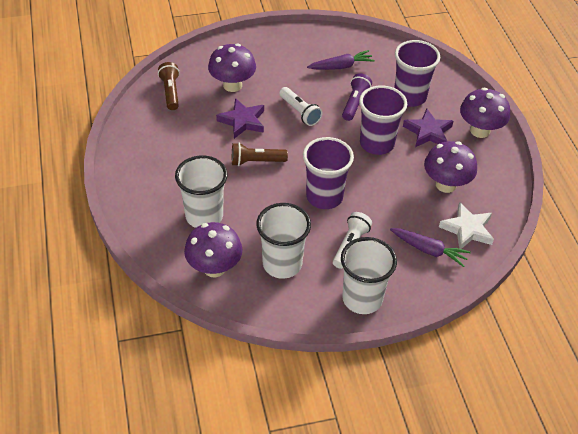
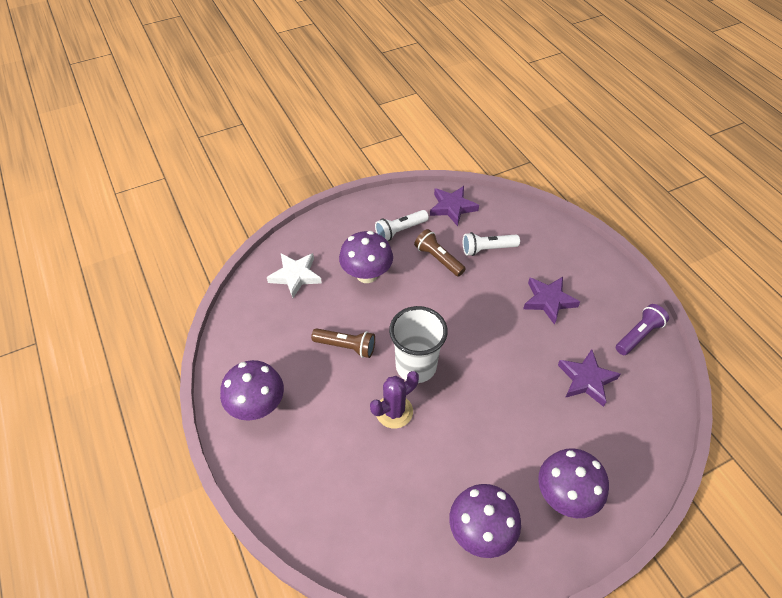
purple cactus: none = 0 -> [370,371,419,429] = 1
purple carrot: [307,50,375,70] [390,228,471,267] = 2 -> none = 0
purple cup: [303,137,354,209] [359,85,407,155] [394,40,440,107] = 3 -> none = 0
purple star: [216,98,264,139] [403,109,453,147] = 2 -> [430,186,479,226] [523,277,580,325] [558,349,620,407] = 3
white cup: [175,155,228,228] [256,203,311,279] [341,237,397,314] = 3 -> [389,306,448,383] = 1

